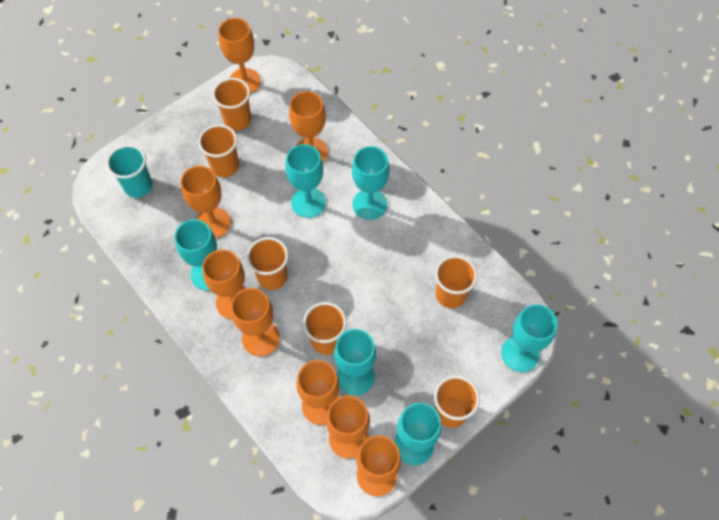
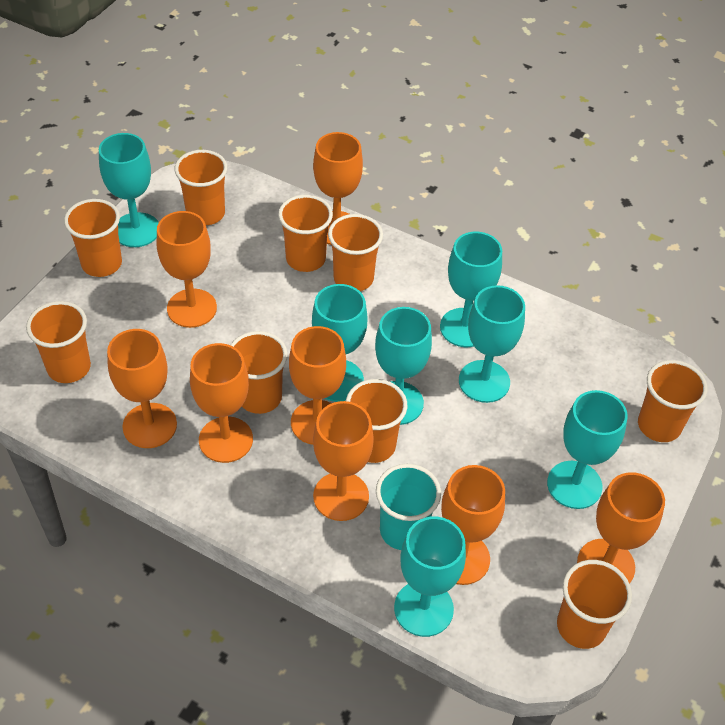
orange cup: [198,124,239,177] [212,78,251,131] [247,237,289,290] [303,302,347,355] [434,376,480,428] [435,255,478,308] = 6 -> [26,301,91,383] [64,199,122,277] [175,150,227,225] [230,331,288,414] [278,195,333,272] [328,214,383,291] [346,379,407,463] [557,560,632,649] [638,360,708,442] = 9
turquoise goblet: [175,219,217,291] [286,144,326,218] [334,329,376,396] [352,146,390,220] [394,403,441,465] [501,304,558,372] = 6 -> [99,133,159,247] [312,284,367,402] [375,307,432,425] [394,516,466,637] [440,232,502,347] [459,285,525,403] [547,390,628,509] = 7

